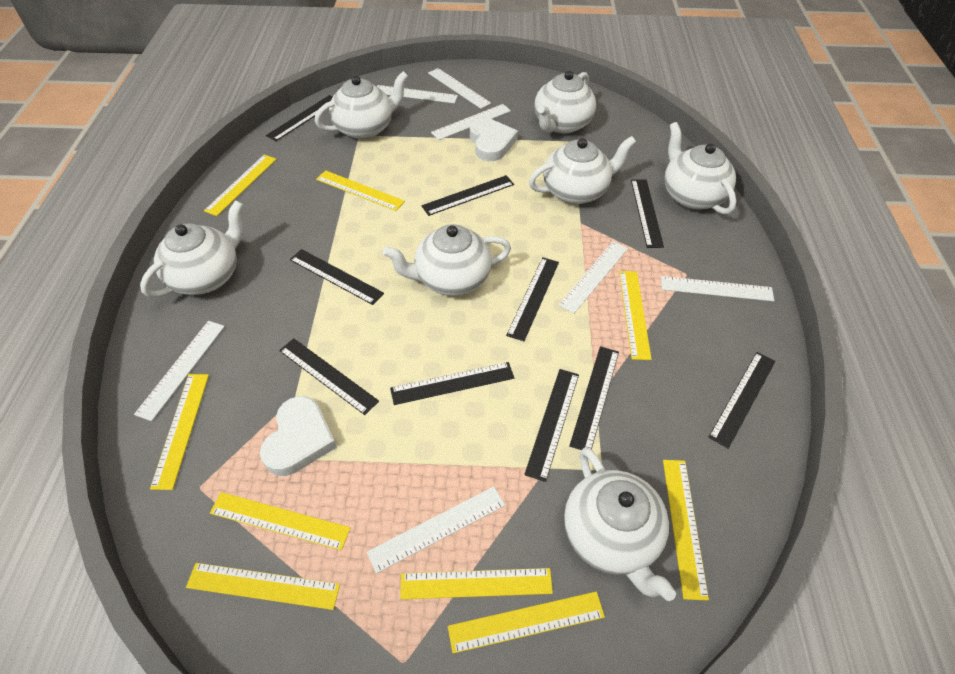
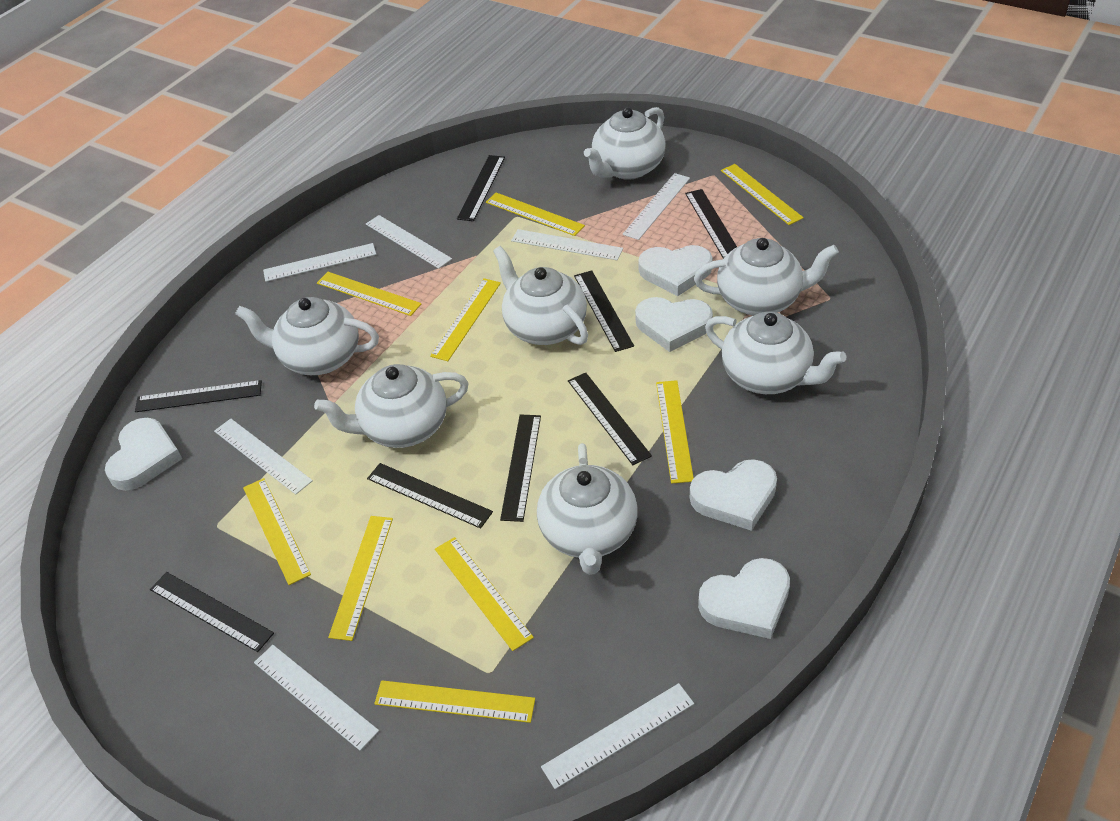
black ruler: [266,95,332,141] [279,338,379,415] [290,249,384,305] [390,362,514,405] [421,175,514,216] [506,257,559,341] [524,369,579,482] [569,346,619,450] [631,180,664,248] [708,352,776,449] = 10 -> [135,380,262,412] [150,572,274,652] [367,463,493,529] [457,155,505,221] [500,415,541,522] [568,373,652,465] [574,270,634,352] [685,189,737,259] = 8
white heart: [260,396,337,476] [470,118,518,161] = 2 -> [105,418,182,491] [635,297,713,352] [638,245,713,296] [690,459,777,531] [698,558,790,639] = 5

